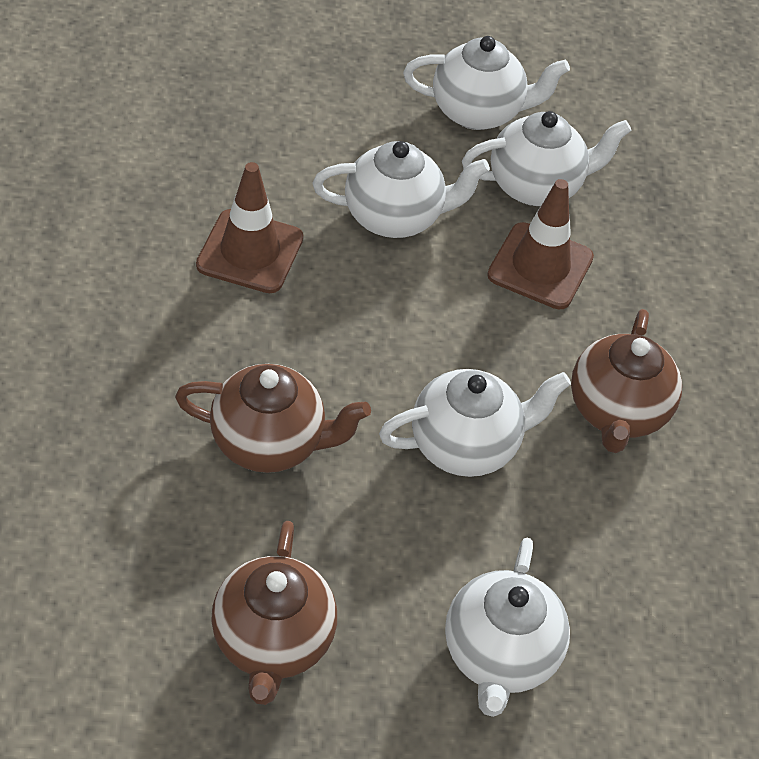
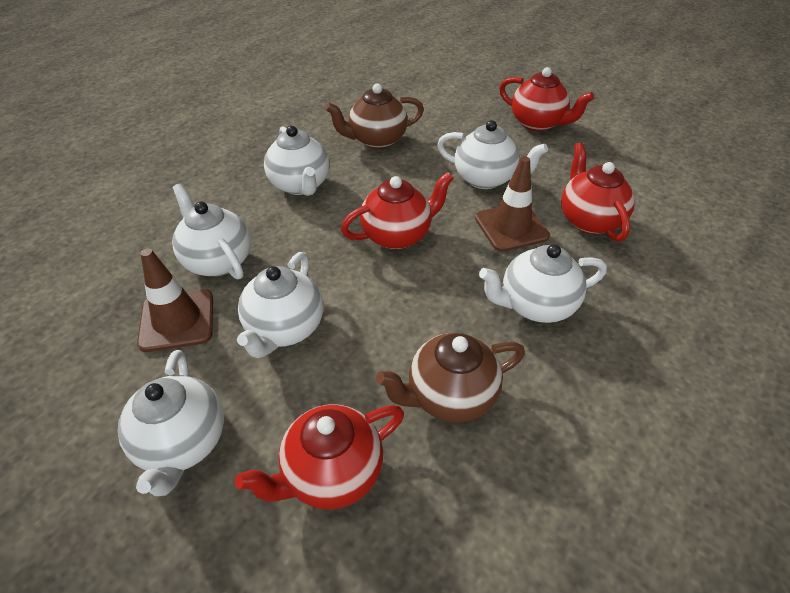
brown teapot: [175,364,371,473] [211,521,337,705] [571,309,682,453] = 3 -> [325,83,424,149] [376,333,525,422] = 2
red teapot: none = 0 -> [235,404,404,509] [341,172,454,249] [499,67,594,131] [561,142,635,241] = 4
white teapot: [313,141,490,238] [379,369,571,477] [403,36,570,130] [445,538,570,717] [462,111,631,206] = 5 -> [118,350,224,496] [172,183,251,280] [237,252,323,358] [264,126,329,196] [437,120,548,189] [479,244,607,323] = 6

